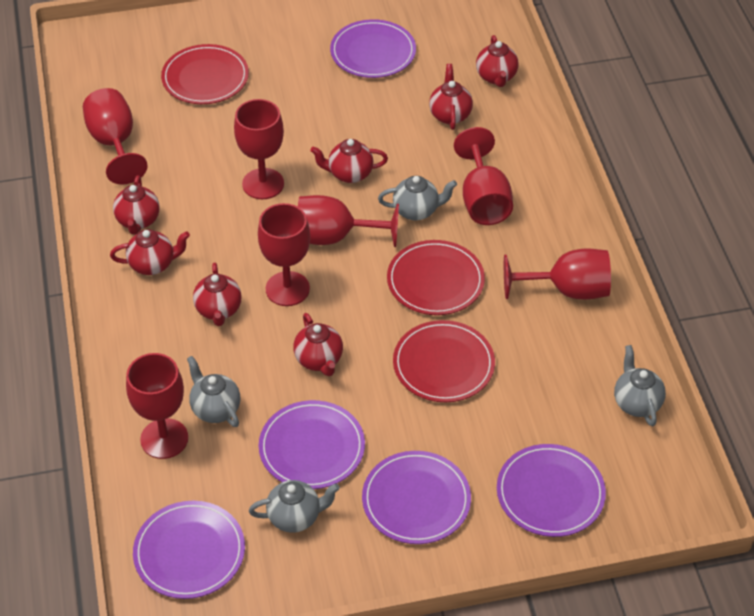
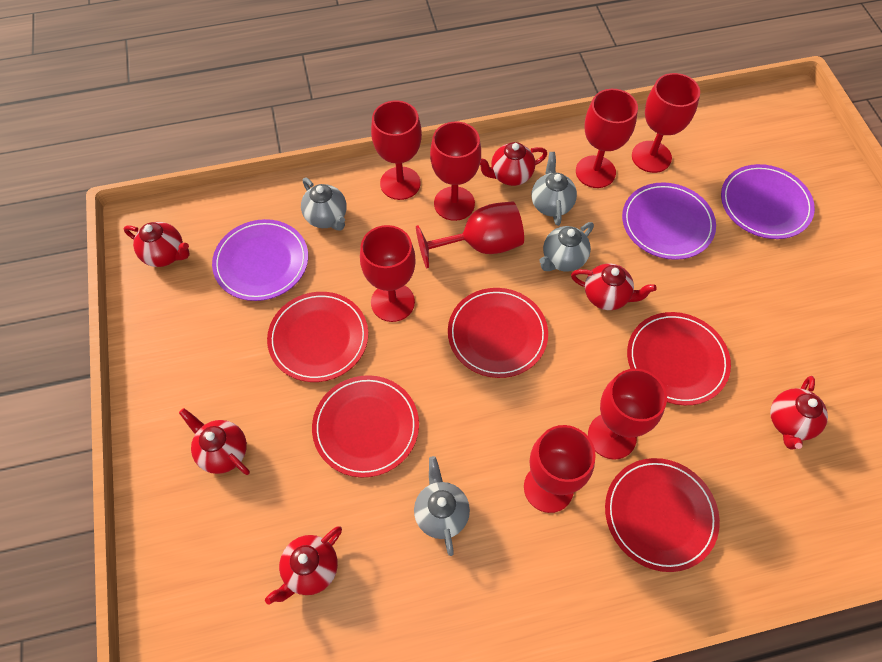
purple plate: [133,501,245,599] [259,400,365,489] [330,19,416,78] [362,451,471,544] [497,444,606,537] = 5 -> [212,219,308,301] [622,183,716,260] [721,164,815,239] = 3
red goblet: [83,88,148,185] [126,353,188,459] [234,99,284,199] [258,203,310,306] [298,195,399,247] [454,127,513,225] [504,249,611,300] = 7 -> [360,225,416,322] [371,100,422,200] [416,201,524,268] [430,121,481,221] [524,425,596,513] [576,89,638,188] [588,369,667,460] [632,73,700,173] = 8
red plate: [161,44,249,104] [387,240,485,315] [393,320,495,402] = 3 -> [267,292,368,382] [312,375,419,477] [448,288,548,378] [605,458,720,572] [627,312,731,405] = 5
red teapot: [110,229,190,275] [113,175,160,234] [193,263,242,326] [293,313,343,376] [310,139,388,183] [429,64,473,130] [476,35,519,87] = 7 -> [124,222,189,267] [179,408,250,475] [265,527,342,605] [480,142,547,186] [571,264,657,310] [770,376,828,450] = 6

